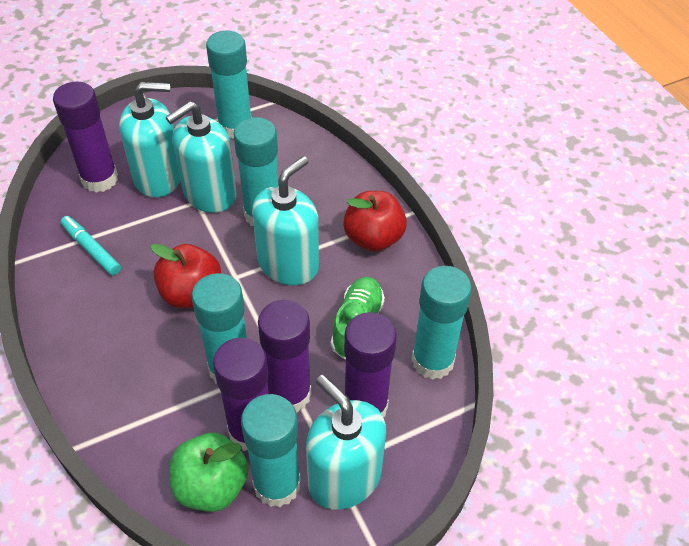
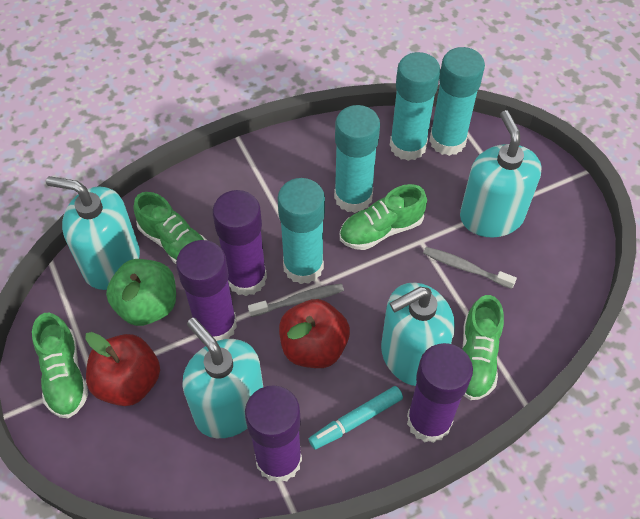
green shoe: [331,277,385,359] = 1 -> [32,313,88,418] [133,192,207,264] [340,184,427,250] [462,295,504,400] = 4
grey toothbrush: none = 0 -> [248,283,344,317] [423,247,517,289] = 2
turquoise glue stick: [191,273,247,384] [206,31,252,139] [234,117,279,226] [241,394,301,507] [412,266,472,380] = 5 -> [277,178,325,284] [334,105,380,213] [390,52,441,161] [429,47,485,156] = 4

